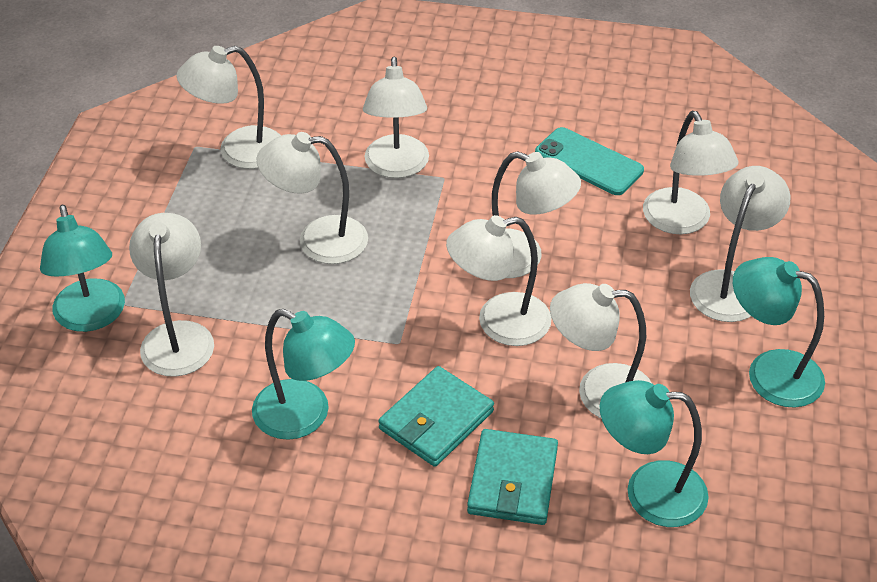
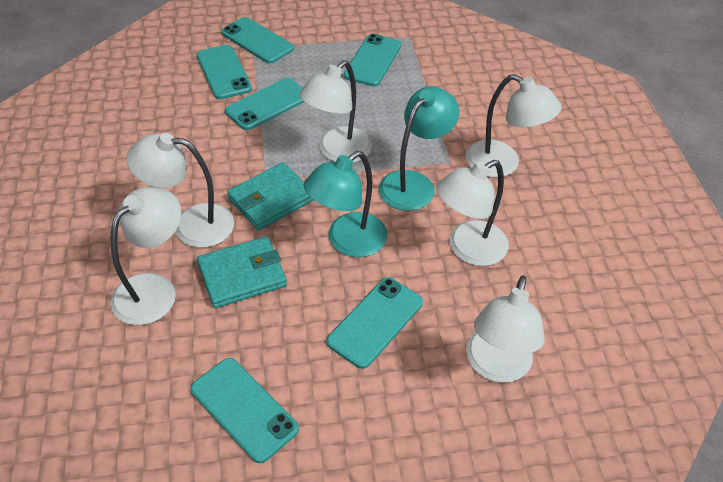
turquoise lamp: [40,205,125,332] [252,309,355,440] [600,380,709,527] [733,257,825,408] = 4 -> [304,151,387,257] [379,86,459,211] = 2
turquoise phone: [535,127,644,195] = 1 -> [191,358,299,463] [197,45,252,99] [221,17,294,63] [225,78,304,130] [327,277,423,369] [344,34,401,86] = 6
white lamp: [129,213,214,377] [176,46,281,169] [257,132,368,264] [363,57,429,178] [446,215,552,346] [492,151,581,278] [550,283,652,419] [643,111,739,234] [690,166,791,322] = 9 -> [110,187,181,325] [126,133,234,248] [299,60,372,163] [436,160,509,266] [465,74,562,177] [466,275,545,383] = 6

